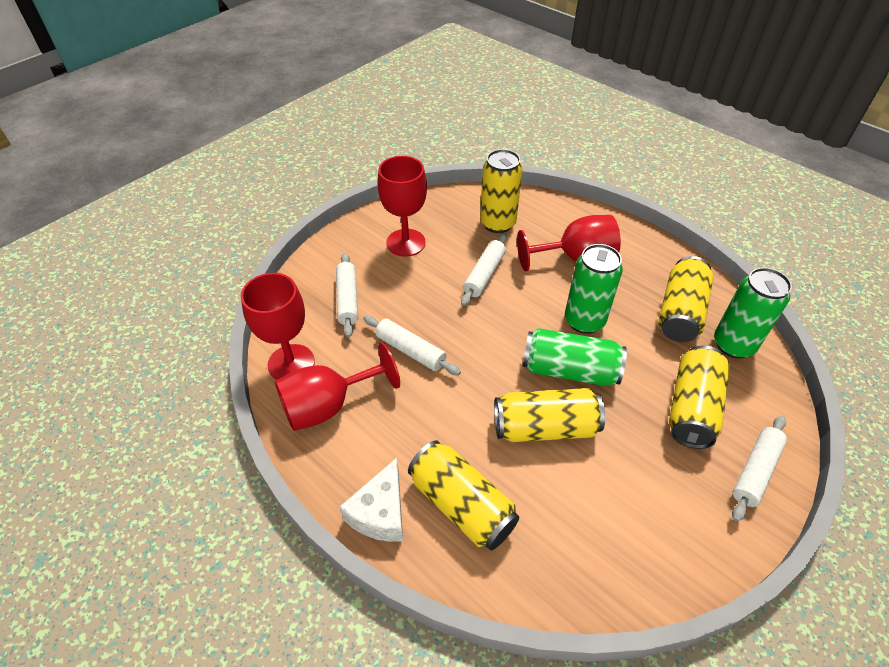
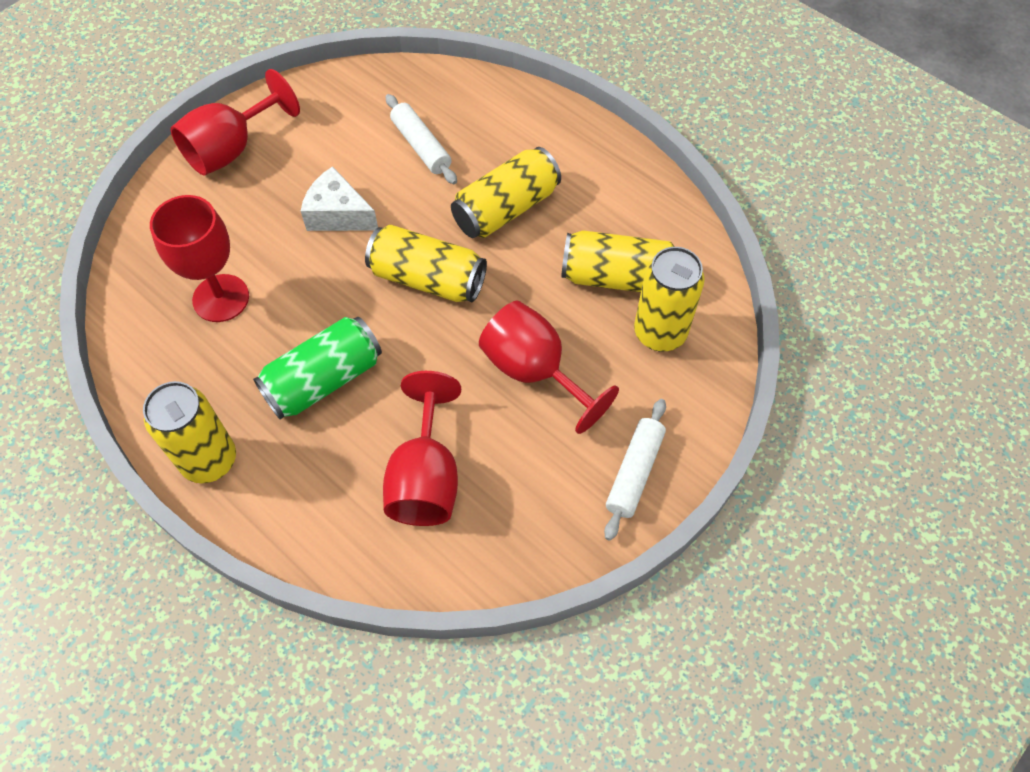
green can: [523,328,627,386] [565,244,623,334] [714,267,792,358] = 3 -> [253,317,382,420] = 1
white rolling pin: [336,253,358,338] [363,315,461,375] [461,233,507,306] [732,416,787,522] = 4 -> [386,94,457,184] [604,399,666,541] = 2

